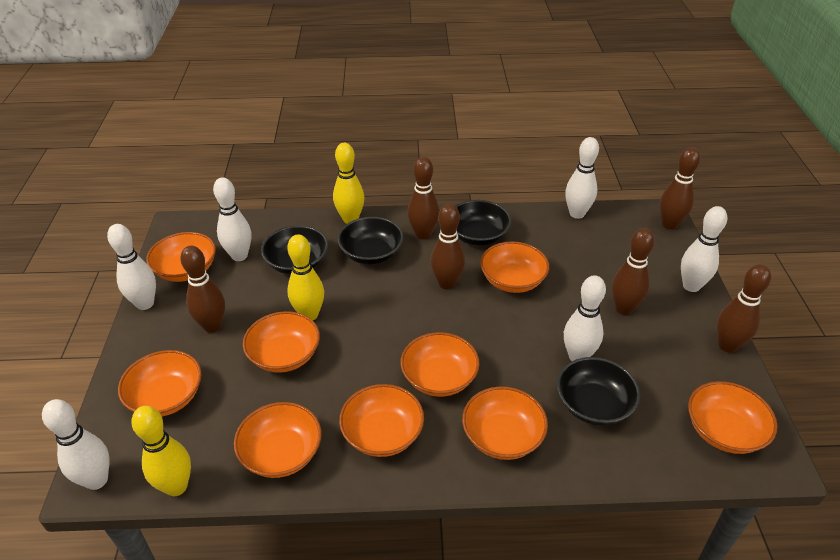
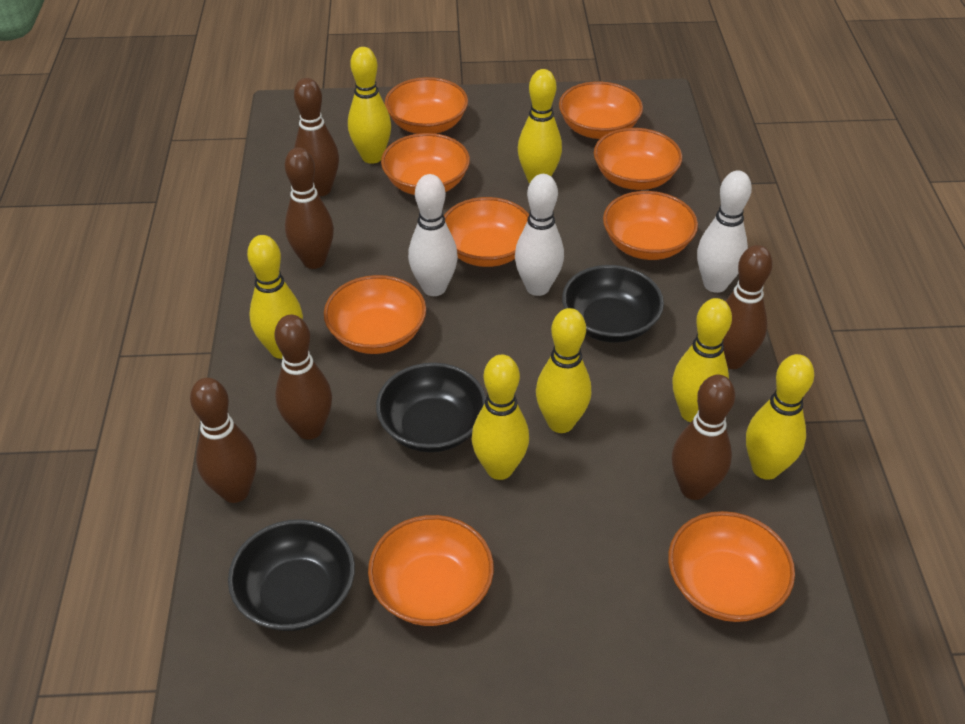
black bowl: [261,226,328,275] [338,217,404,265] [455,200,511,246] [557,357,640,426] = 4 -> [228,519,355,631] [376,363,486,452] [562,265,664,343] = 3
white bowling pin: [42,399,110,490] [107,224,156,310] [213,177,251,261] [564,275,606,361] [565,137,599,219] [681,206,727,292] = 6 -> [408,174,458,296] [515,174,564,296] [697,170,752,293] = 3
yellow bowling pin: [131,406,191,496] [287,234,324,320] [333,143,364,224] = 3 -> [247,235,303,359] [348,47,391,164] [472,355,529,480] [518,69,562,184] [536,308,591,433] [673,298,732,422] [746,354,814,480] = 7

